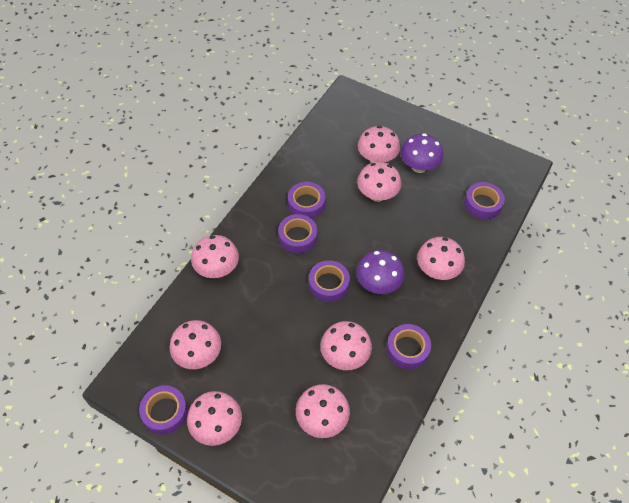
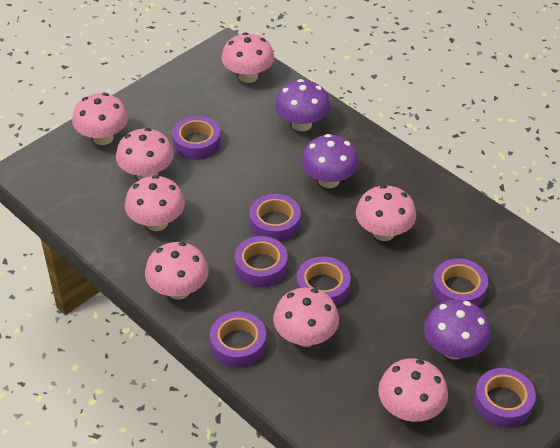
purple mushroom: [356,250,405,294] [401,133,443,173] = 2 -> [275,79,330,131] [301,134,359,188] [424,299,491,359] = 3
purple tape: [139,385,188,434] [278,214,317,253] [288,182,326,218] [309,260,350,302] [387,324,431,369] [464,182,505,219] = 6 -> [172,116,221,160] [210,312,266,368] [234,236,288,287] [249,194,301,242] [296,256,351,306] [432,259,488,306] [474,368,536,428] = 7

